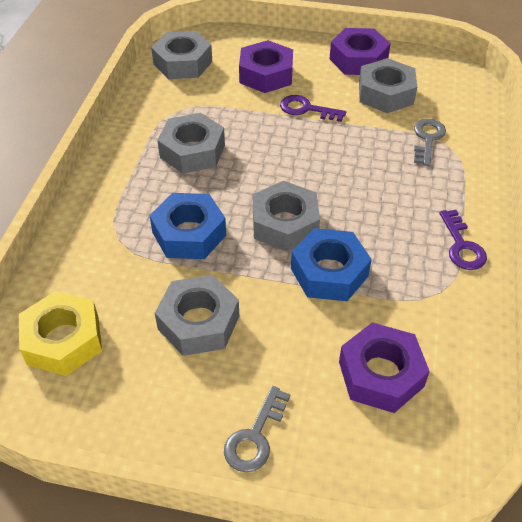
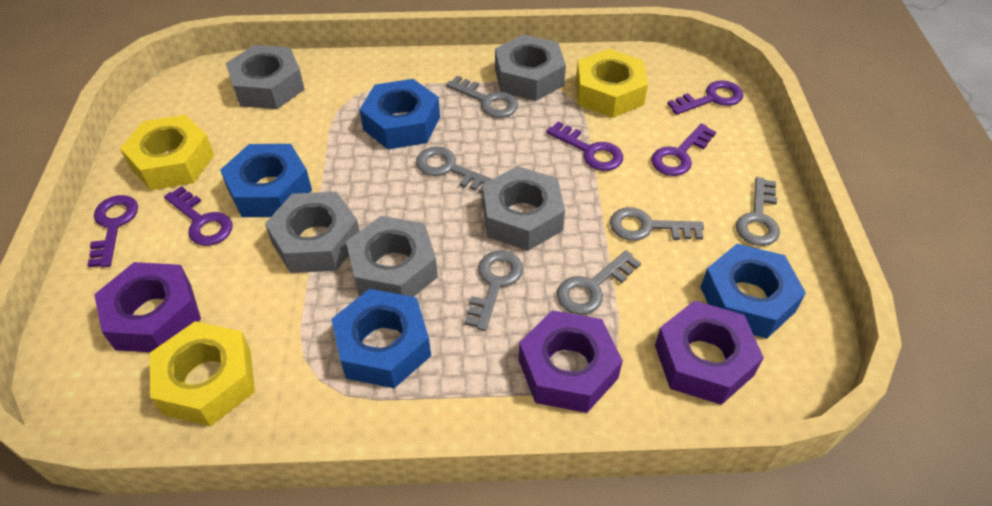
blue nut: [149,193,226,259] [291,228,372,301] = 2 -> [220,144,312,217] [332,289,431,388] [359,79,440,150] [700,244,806,339] = 4
grey key: [224,386,290,472] [414,119,446,166] = 2 -> [416,147,492,193] [446,76,518,118] [464,250,523,331] [557,250,641,315] [610,207,704,241] [736,177,780,246] = 6
purple key: [280,95,346,122] [439,210,487,270] = 2 -> [87,195,138,267] [164,186,233,246] [546,121,623,171] [651,123,716,176] [667,80,744,115] = 5
yellow nut: [19,291,102,376] = 1 -> [120,115,214,190] [150,321,255,426] [576,49,648,118] = 3

